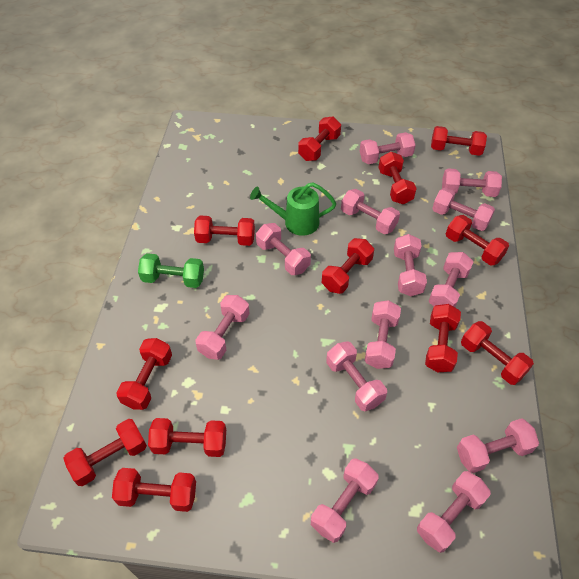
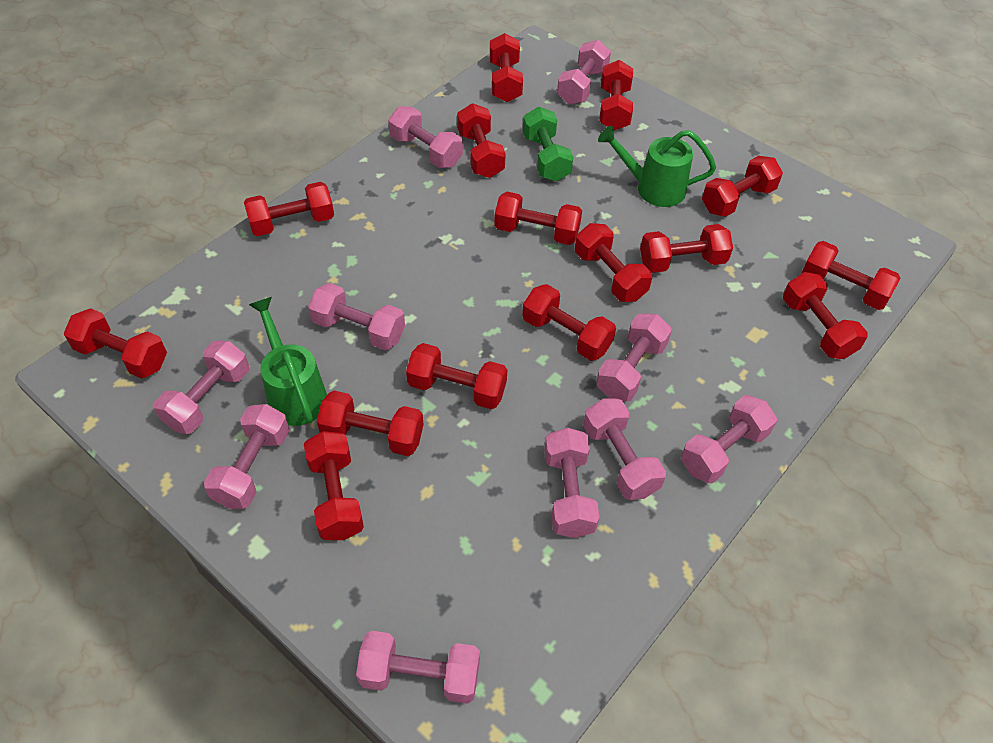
green watering can: [250,182,336,236] = 1 -> [249,297,327,426] [598,126,716,207] = 2
pink dumbbell: [195,295,250,360] [256,223,311,275] [311,458,379,543] [326,341,387,411] [341,189,400,234] [360,132,416,164] [365,300,401,369] [394,234,427,296] [417,471,491,553] [429,252,474,307] [432,188,495,231] [442,168,502,197] [457,418,539,473] = 13 -> [154,340,249,434] [204,404,289,509] [308,283,405,350] [356,631,480,704] [388,106,463,168] [544,428,600,538] [557,40,611,104] [583,399,666,500] [596,313,672,402] [681,395,777,484] = 10
red dumbbell: [63,419,147,486] [112,468,196,512] [116,338,172,410] [148,418,226,457] [194,215,255,246] [298,116,341,161] [322,238,374,294] [378,152,417,205] [425,304,461,372] [431,126,487,156] [446,215,509,265] [461,321,534,385] = 12 -> [64,308,167,379] [244,182,334,236] [304,431,364,540] [317,391,424,456] [406,343,507,409] [457,103,506,178] [490,33,523,102] [494,192,582,245] [522,284,616,361] [575,223,652,302] [599,60,633,130] [640,224,733,273] [702,156,783,217] [783,272,868,359] [802,241,900,310] = 15

